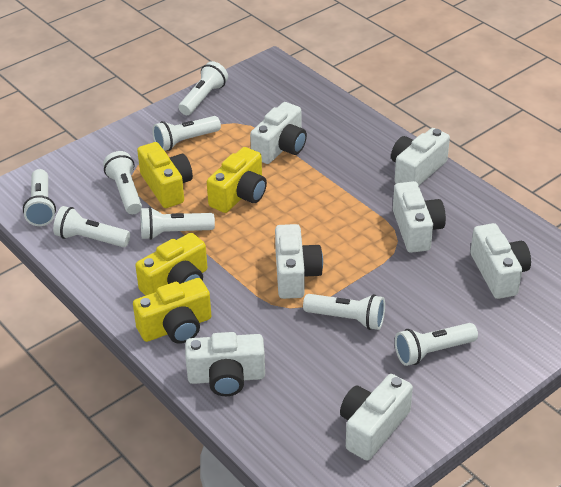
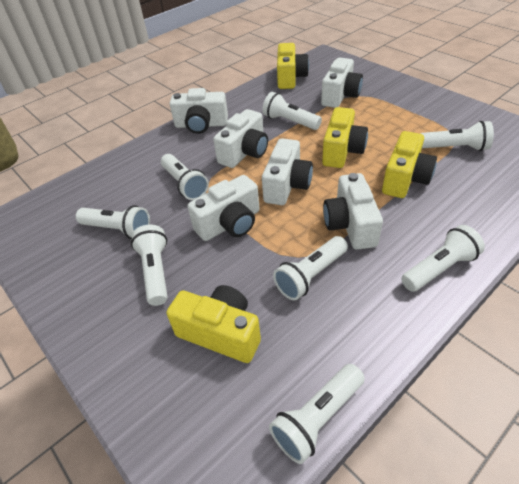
white camera: [185,332,265,396] [250,102,307,164] [275,224,323,299] [340,374,413,461] [391,128,450,185] [393,181,446,253] [470,223,531,299] = 7 -> [170,88,228,134] [187,175,260,241] [213,109,268,168] [262,138,313,205] [321,57,363,108] [323,173,383,250] = 6

